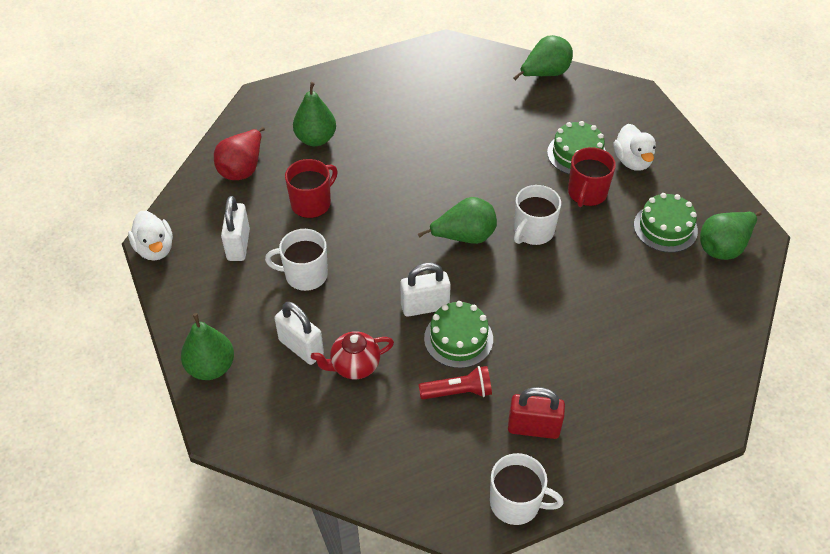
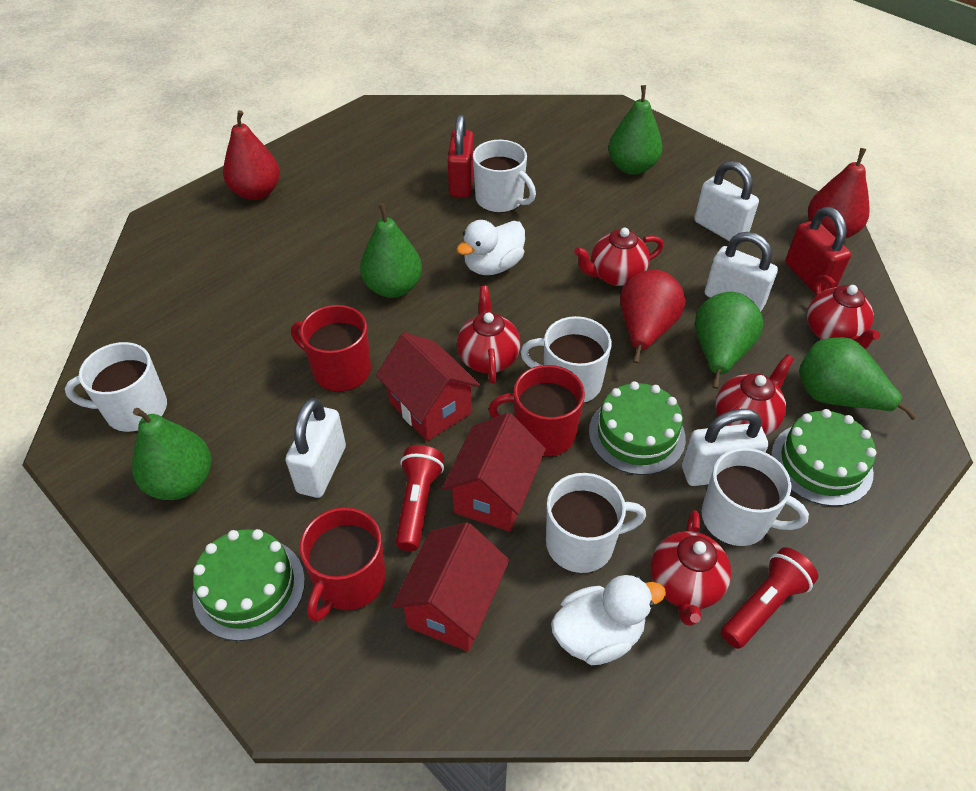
red flashlight: [419,366,492,399] = 1 -> [395,445,444,551] [721,547,818,649] = 2
red house: none = 0 -> [376,332,480,441] [392,522,509,652] [442,413,546,532] = 3
red mug: [285,159,338,218] [568,147,616,207] = 2 -> [291,305,371,392] [300,507,386,622] [489,365,585,457] = 3
red padlock: [508,387,565,439] = 1 -> [447,114,474,197] [785,207,851,293] = 2
red pear: [214,127,265,180] = 1 -> [223,110,280,200] [620,270,685,363] [808,148,870,238] = 3
red teapot: [311,331,394,379] = 1 -> [457,286,520,384] [574,228,664,286] [651,510,731,626] [715,354,794,435] [807,275,880,349] = 5
white mug: [265,229,328,291] [490,453,564,525] [514,185,561,245] = 3 -> [65,342,167,432] [473,140,536,213] [520,316,612,403] [546,473,646,573] [702,448,809,546] = 5
white padlock: [221,196,250,261] [275,302,324,365] [400,263,451,317] = 3 -> [285,398,346,498] [682,409,768,486] [694,161,759,242] [705,232,778,312] = 4

